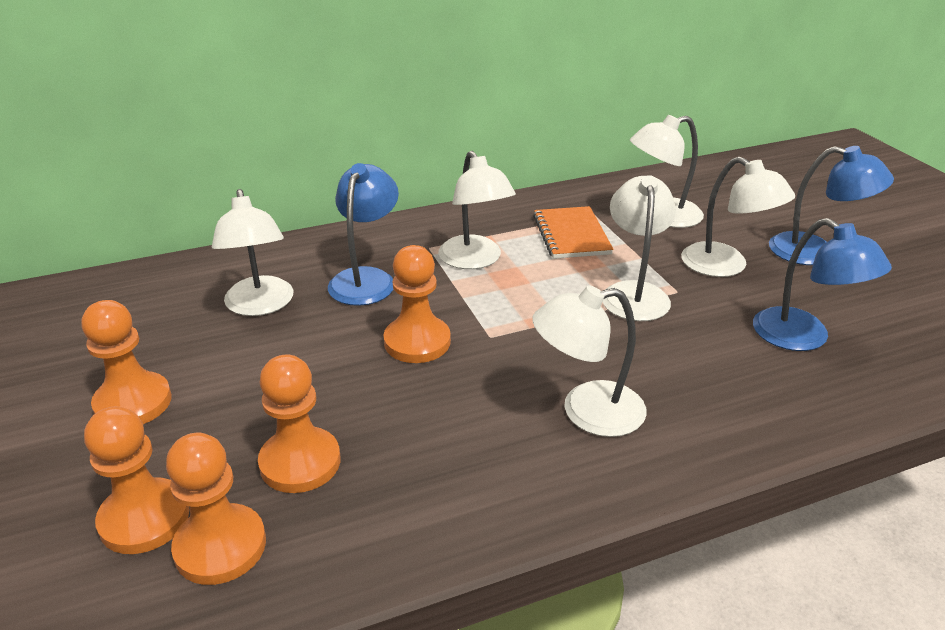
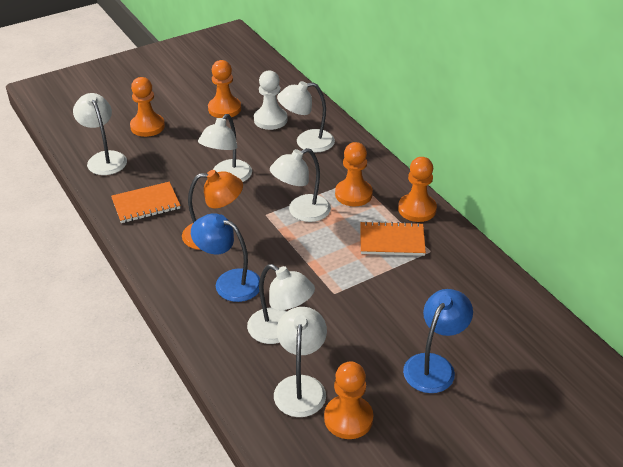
blue lamp: [328,163,399,306] [753,218,892,351] [769,146,894,265] = 3 -> [191,213,260,302] [403,289,473,393] = 2
orange lamp: none = 0 -> [182,170,243,250] = 1
orange notebook: [533,206,614,259] = 1 -> [111,182,181,223] [361,221,426,256] = 2
white pawn: none = 0 -> [254,71,288,130] = 1

